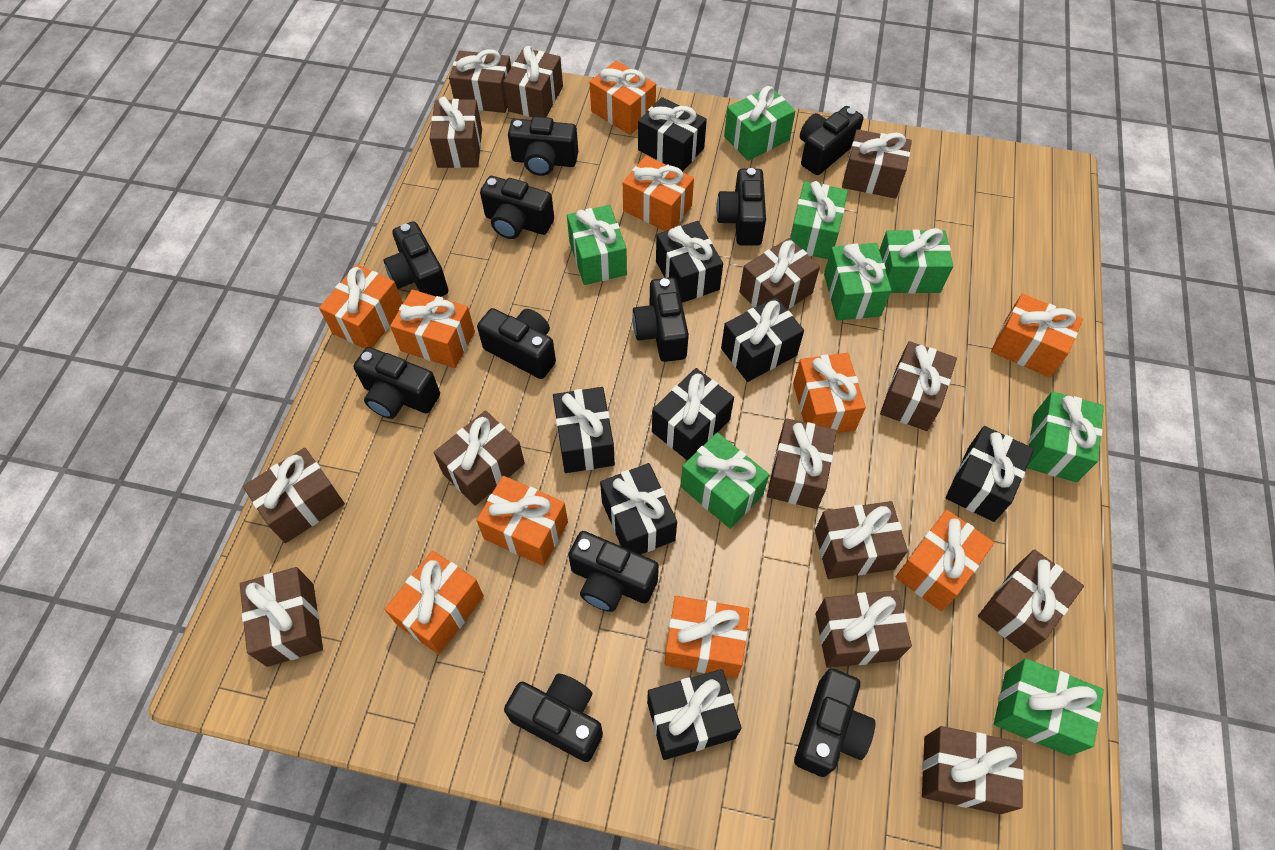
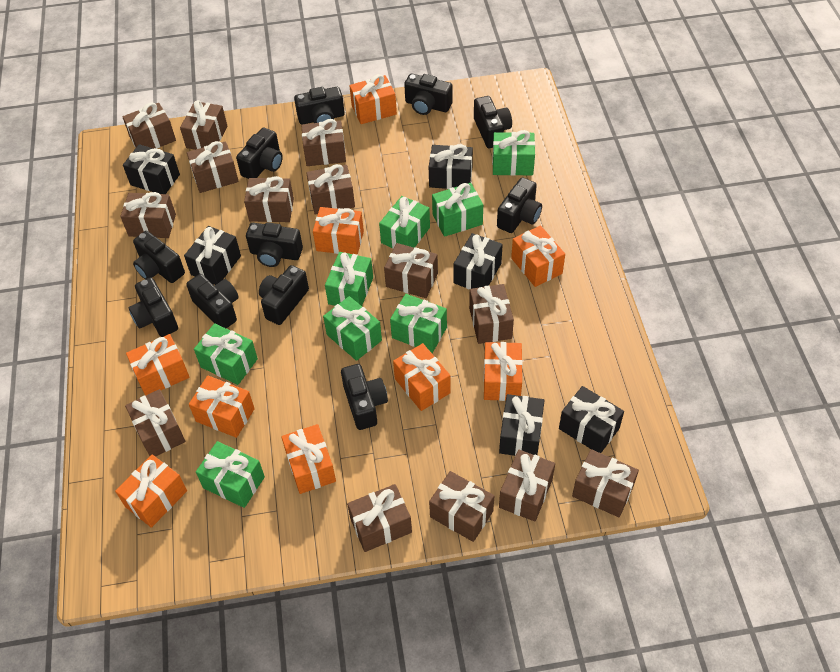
black gift: [553,387,615,473] [600,463,677,555] [638,97,707,172] [647,669,742,760] [652,368,734,461] [656,221,723,303] [721,297,804,382] [946,426,1034,522] = 8 -> [123,144,180,194] [184,226,241,285] [429,144,473,189] [453,233,503,290] [499,394,545,456] [559,386,624,453] = 6
orange gift: [319,264,403,349] [384,550,484,654] [390,290,475,368] [476,476,568,566] [590,61,656,135] [623,156,694,231] [664,596,749,678] [793,353,866,433] [895,510,994,611] [991,293,1083,377] = 10 -> [115,455,187,528] [126,334,190,396] [189,376,255,438] [281,424,336,494] [313,207,364,255] [349,74,397,124] [393,343,451,411] [484,342,523,401] [511,225,565,287] = 9

